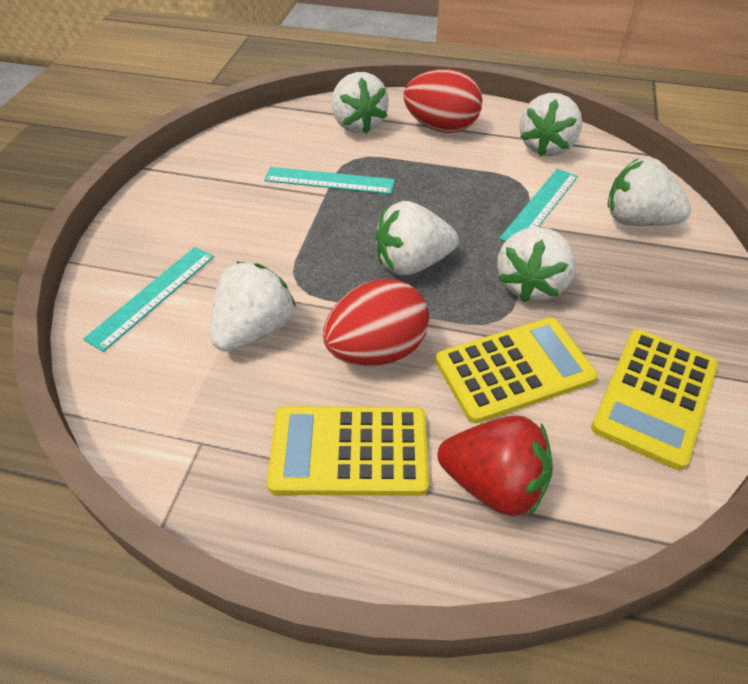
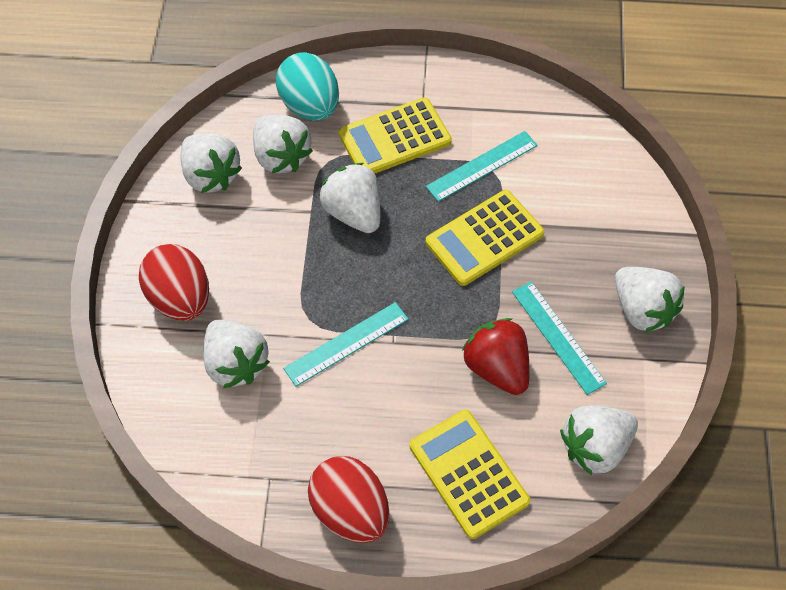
turquoise egg: none = 0 -> [276,52,339,121] = 1

